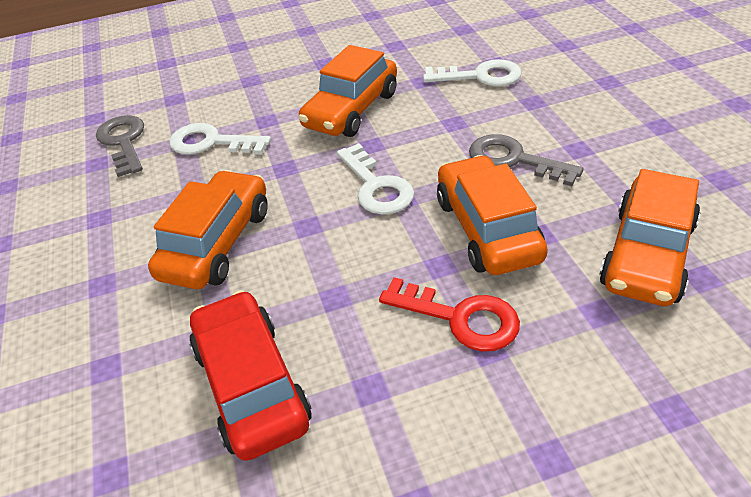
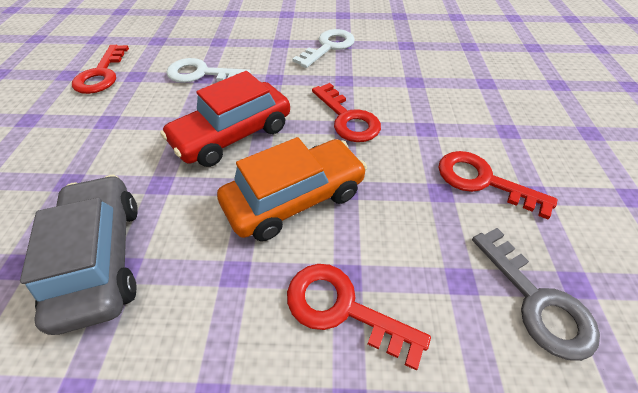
grey car: none = 0 -> [20,175,138,335] = 1
grey key: [96,115,144,177] [469,134,584,186] = 2 -> [472,228,600,361] = 1
orange car: [148,170,268,289] [298,45,397,137] [437,155,548,275] [599,169,700,306] = 4 -> [217,137,367,241] = 1
red key: [379,277,520,351] = 1 -> [72,45,129,94] [287,264,431,370] [312,83,381,142] [438,151,557,219] = 4
white key: [169,123,271,154] [337,143,414,215] [423,59,521,86] = 3 -> [166,58,251,83] [292,29,355,68] = 2

